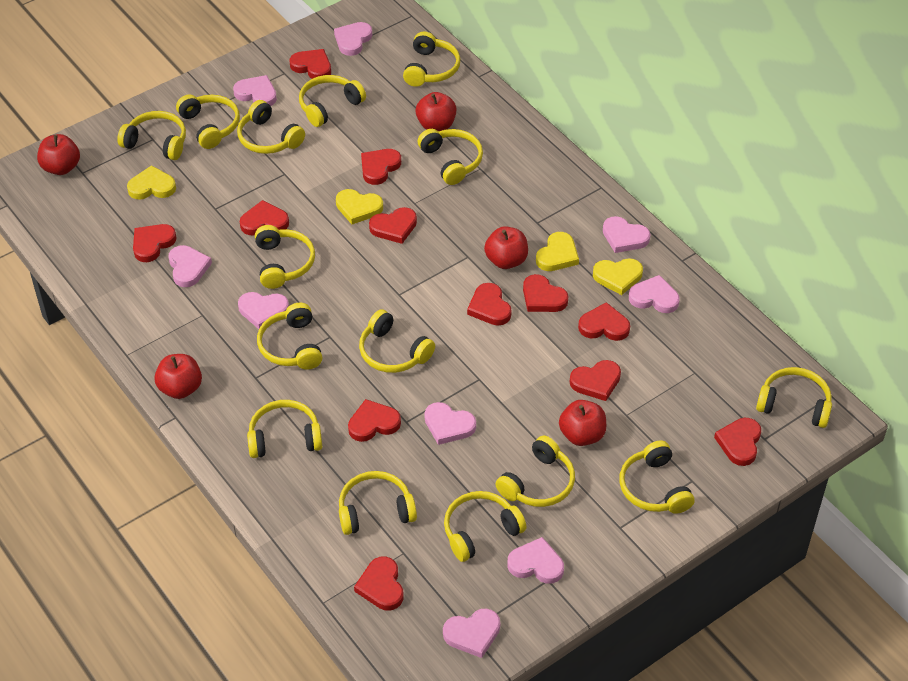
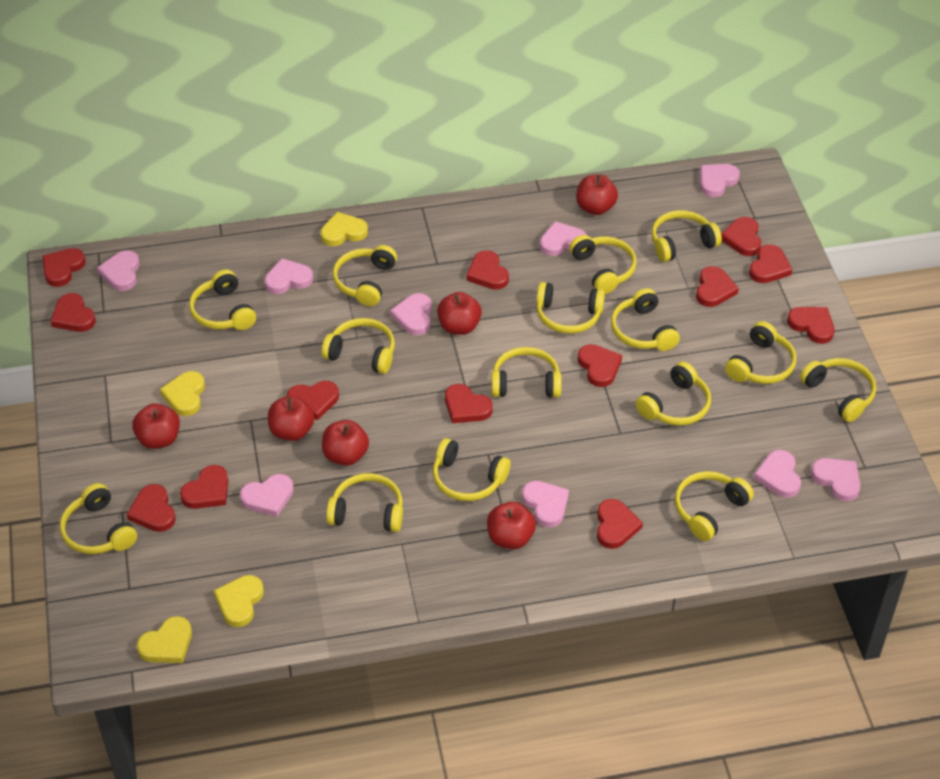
red apple: [37,134,80,175] [154,354,202,399] [416,92,457,132] [484,226,528,269] [559,400,606,446] = 5 -> [132,403,180,449] [268,396,314,441] [322,420,369,466] [437,292,482,335] [487,502,536,549] [576,174,618,215] = 6
red heart: [133,224,177,262] [240,200,289,235] [290,49,331,79] [348,399,401,442] [354,557,404,610] [361,149,401,185] [369,207,417,244] [467,283,512,325] [523,274,569,312] [570,360,621,401] [578,302,630,341] [714,418,761,466] = 12 -> [43,248,85,287] [51,293,96,332] [127,484,176,532] [180,465,228,509] [287,381,339,420] [445,384,493,423] [466,250,509,290] [578,344,622,387] [597,499,643,549] [696,266,739,307] [721,217,761,256] [749,245,792,283] [787,307,834,344] = 13

